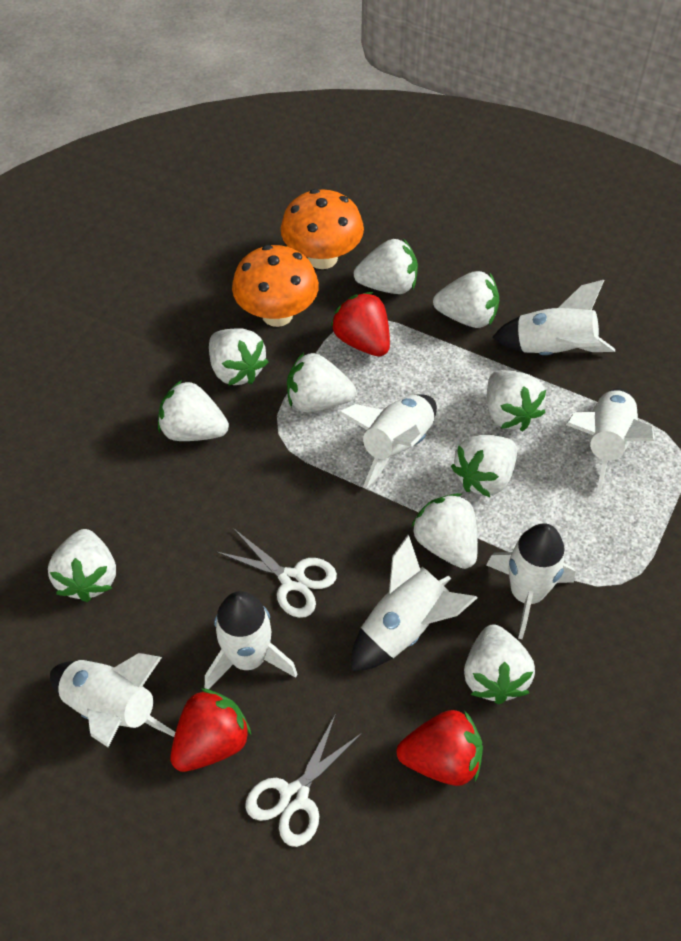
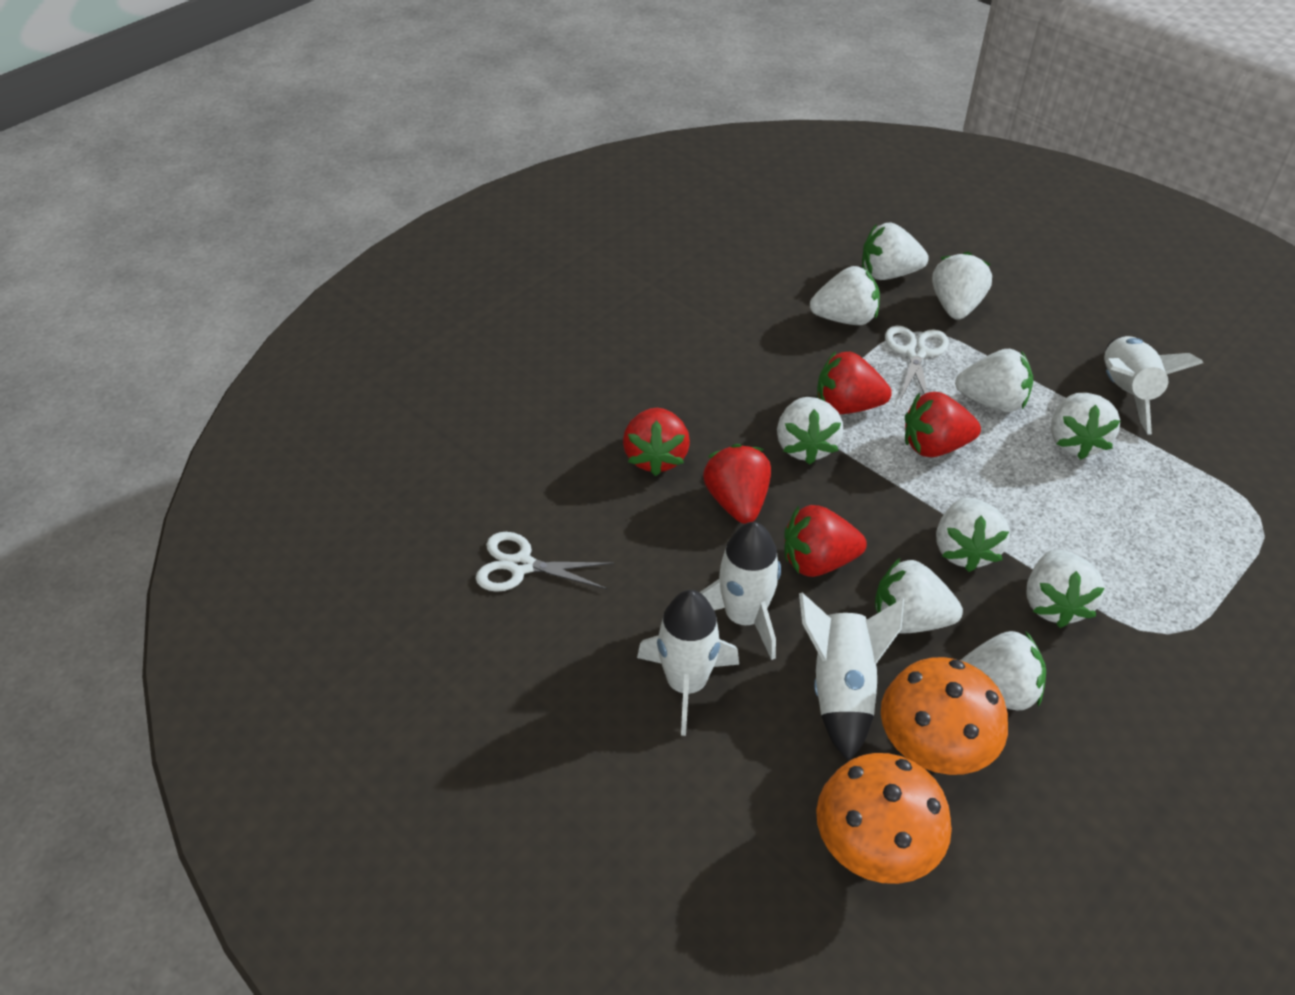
red strawberry: [170,688,251,772] [331,292,390,357] [397,710,483,786] = 3 -> [623,408,690,476] [703,444,771,524] [784,505,867,577] [817,351,892,414] [905,392,981,457] = 5
white rocket: [50,653,175,747] [205,591,297,689] [339,394,437,489] [351,535,477,671] [487,523,575,639] [492,280,615,355] [566,388,654,493] = 7 -> [637,590,739,736] [700,522,781,660] [799,593,904,762] [1104,336,1203,435] = 4

